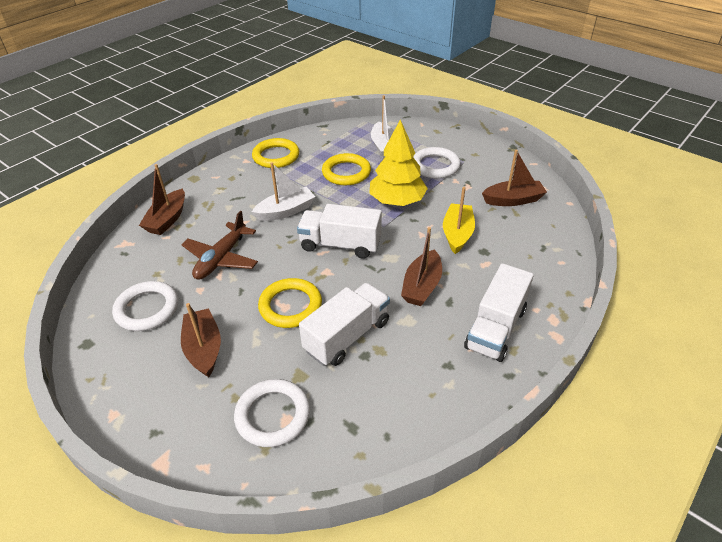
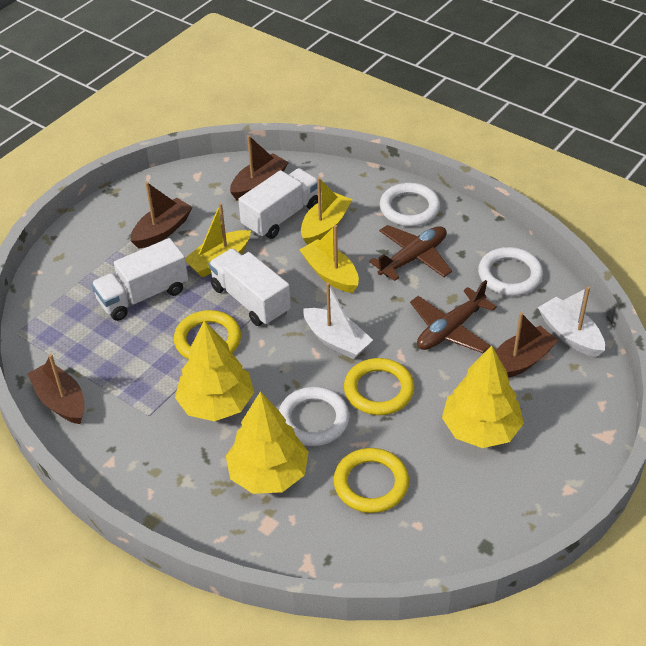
brown plane: [181,211,258,280] = 1 -> [369,225,452,281] [410,280,497,353] = 2
yellow boat: [443,187,475,254] = 1 -> [185,203,251,278] [300,225,359,293] [301,177,352,245] = 3
yellow tree: [369,120,428,206] = 1 -> [175,320,254,421] [226,391,309,494] [442,345,524,448] = 3

